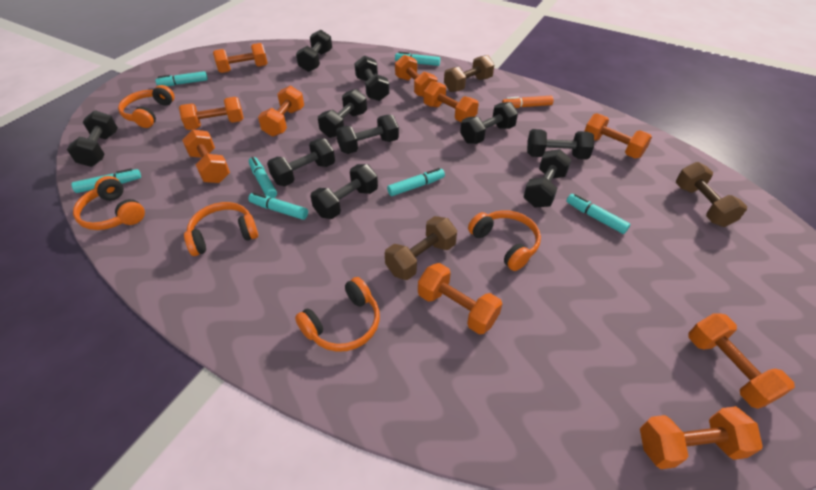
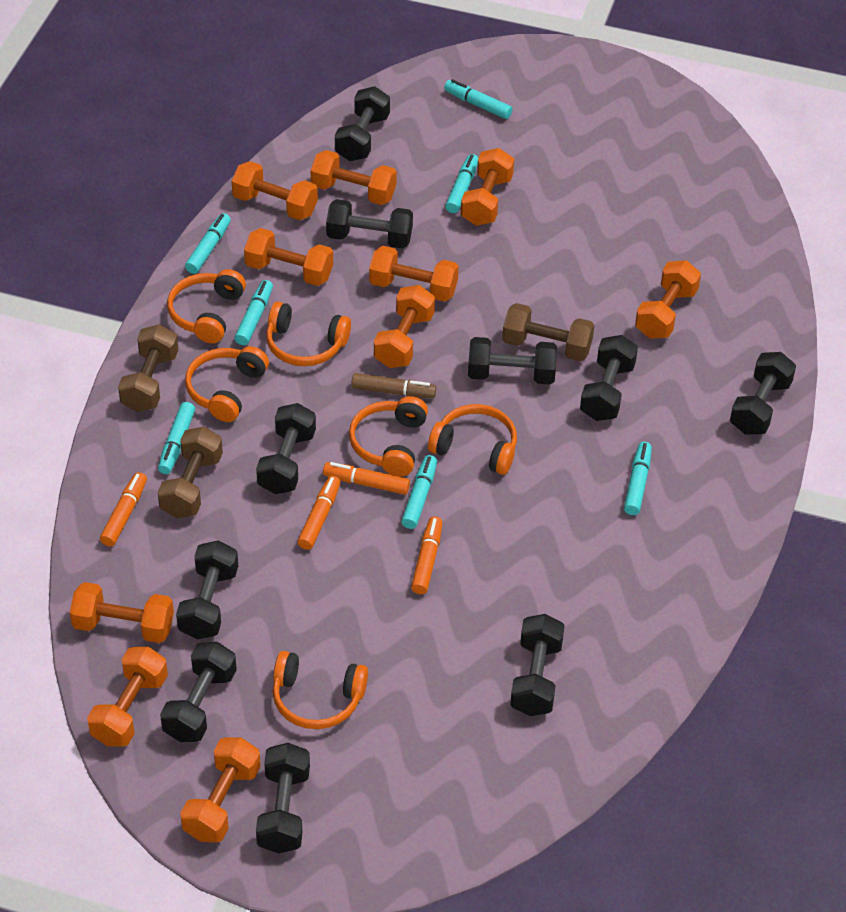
brown marker: none = 0 -> [351,373,436,398] = 1
orange headphones: [73,176,145,230] [118,85,174,128] [184,202,258,256] [295,277,380,352] [468,210,541,271] = 5 -> [167,269,246,343] [185,346,269,422] [266,302,351,366] [273,651,368,729] [349,396,428,477] [428,404,517,475] = 6
orange marker: [502,96,553,108] = 1 -> [100,472,147,547] [297,476,341,550] [323,462,410,495] [411,516,442,594] = 4

